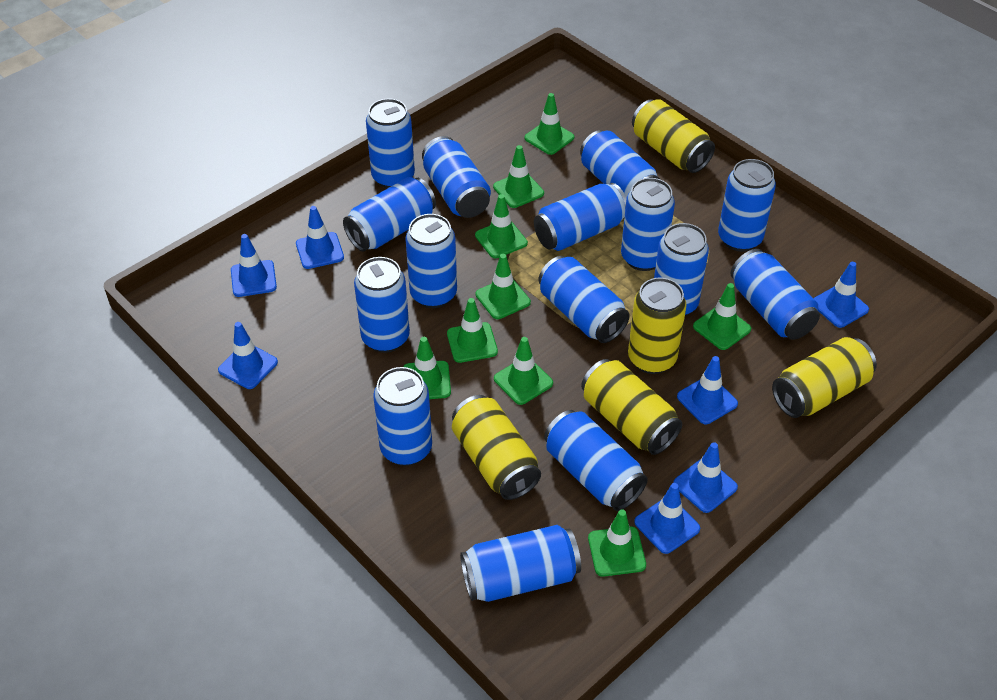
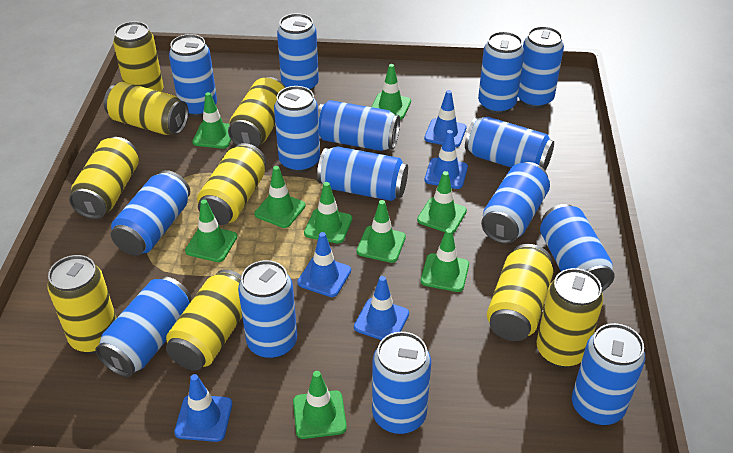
blue traffic cone: [218,322,278,389] [231,234,277,297] [296,206,344,269] [634,483,700,554] [673,442,738,513] [677,356,738,424] [813,262,869,328] = 7 -> [174,374,232,442] [297,232,351,297] [354,276,409,340] [424,90,467,147] [425,130,468,189] = 5
yellow can: [452,395,541,500] [581,359,682,455] [628,278,687,374] [632,99,715,173] [772,337,877,418] = 5 -> [47,255,116,353] [69,137,139,219] [104,82,189,135] [113,21,163,92] [166,269,242,370] [197,143,266,225] [228,77,286,147] [487,244,553,341] [536,268,603,368] = 9

